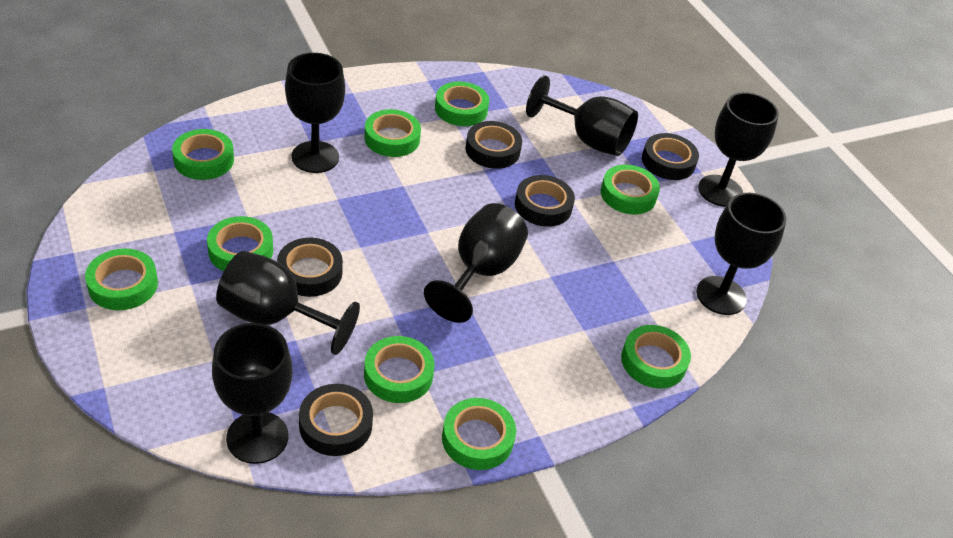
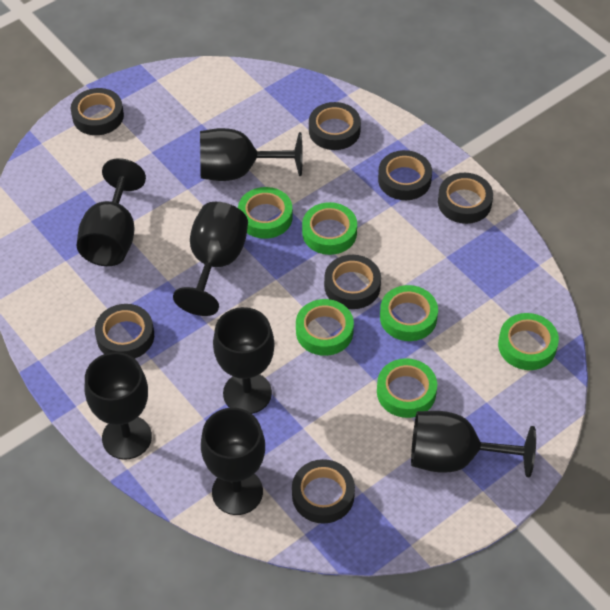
black tape: [277,238,343,297] [299,384,373,456] [465,121,522,169] [515,175,575,227] [642,133,699,180] = 5 -> [71,88,124,135] [95,304,154,359] [292,459,355,524] [309,102,361,150] [324,255,381,309] [378,150,432,200] [438,173,493,224] = 7
green tape: [85,248,158,310] [172,129,234,180] [207,216,273,271] [364,336,435,403] [365,109,421,157] [435,81,489,126] [442,398,516,470] [601,165,660,214] [621,325,691,389] = 9 -> [238,187,293,239] [296,299,354,356] [302,202,357,255] [377,358,437,418] [380,285,438,341] [498,313,559,370] = 6

